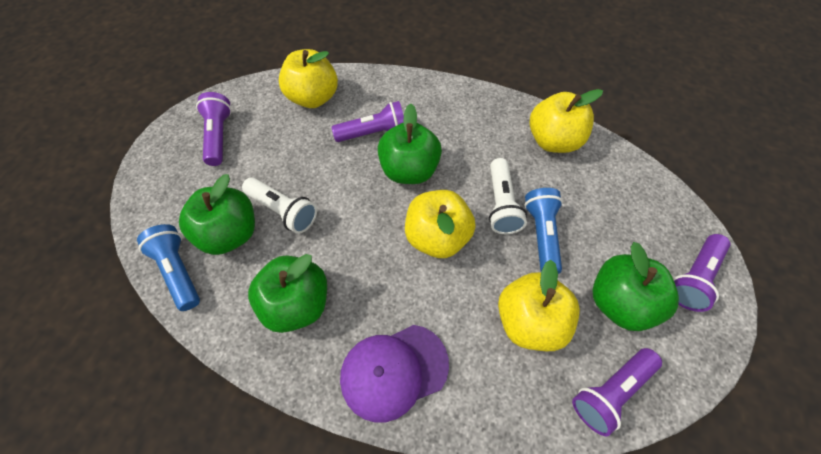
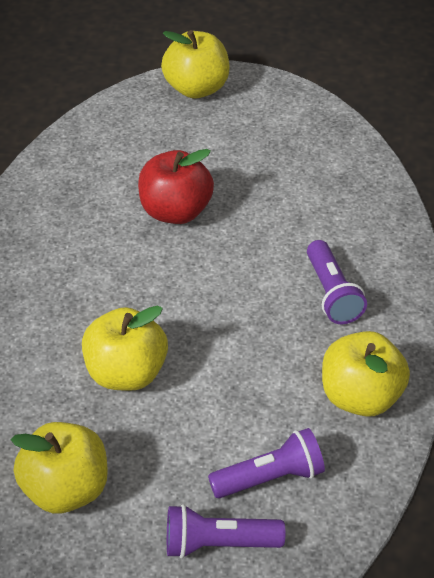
blue flashlight: [137,224,200,311] [524,188,563,274] = 2 -> none = 0
green apple: [179,174,255,255] [248,254,327,333] [378,104,442,184] [592,242,679,331] = 4 -> none = 0
purple cap: [340,325,449,423] = 1 -> none = 0
purple flashlight: [196,92,232,166] [332,101,404,142] [572,348,662,436] [673,234,731,312] = 4 -> [167,504,285,559] [208,428,325,498] [307,240,367,324] = 3
red apple: none = 0 -> [138,149,214,224] = 1
white flashlight: [242,177,317,234] [489,158,527,234] = 2 -> none = 0

